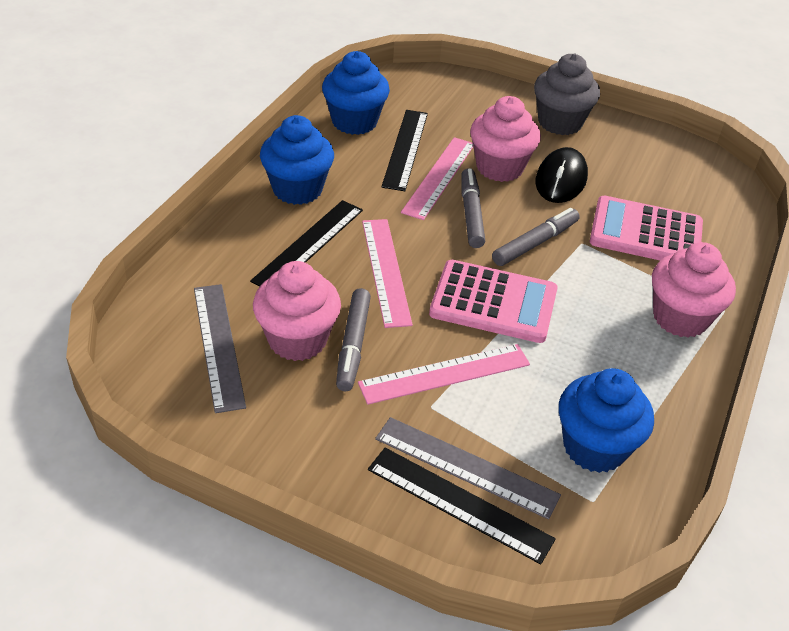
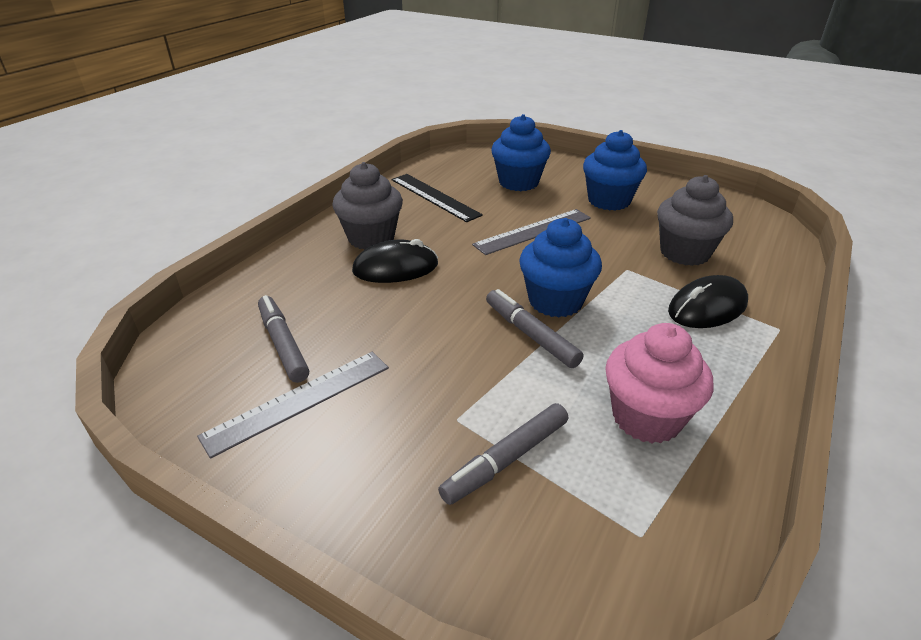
black mouse: [535,147,588,203] = 1 -> [352,239,438,283] [668,275,748,328] = 2
black ruler: [250,200,363,287] [368,448,556,564] [381,110,428,191] = 3 -> [392,174,483,222] = 1
grey cupcake: [534,53,600,135] = 1 -> [332,162,403,250] [657,175,733,266] = 2
pink calculator: [429,260,558,343] [590,196,703,260] = 2 -> none = 0
pink cupcake: [253,261,341,361] [470,96,541,182] [652,242,736,338] = 3 -> [605,323,713,443] = 1
pink ruler: [358,344,530,405] [362,219,413,328] [401,137,474,220] = 3 -> none = 0

